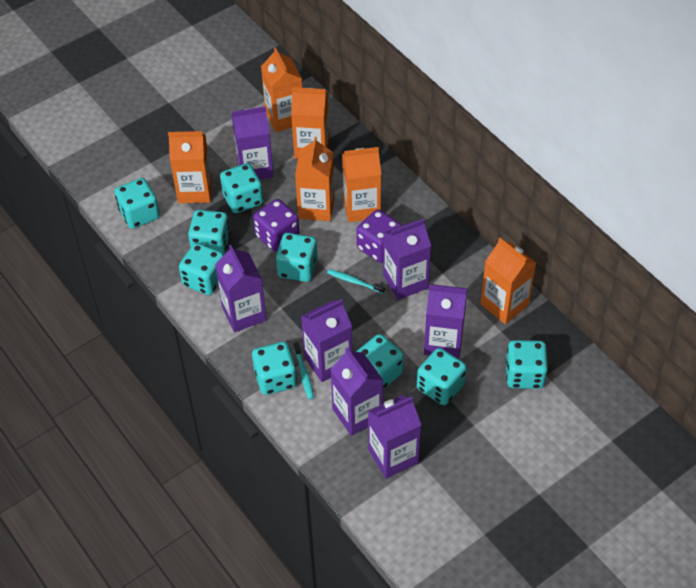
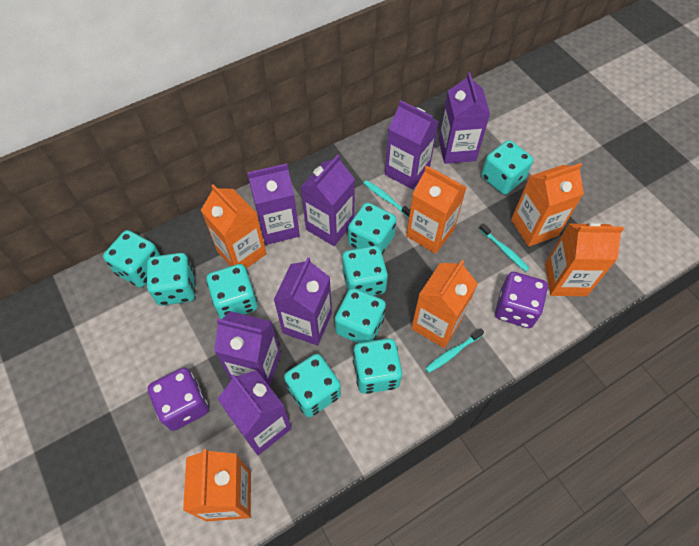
turquoise toothbrush: [294,342,314,399] [327,269,385,294] = 2 -> [364,180,410,218] [425,329,484,373] [479,223,530,272] = 3

